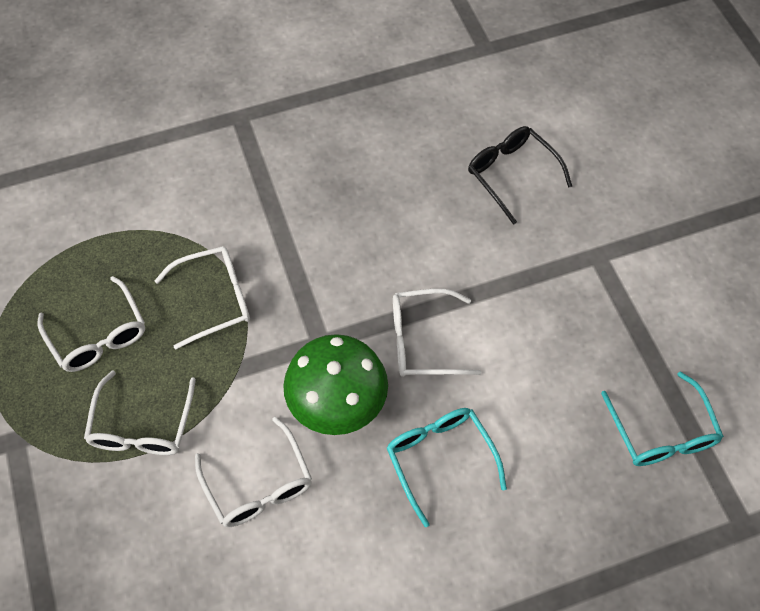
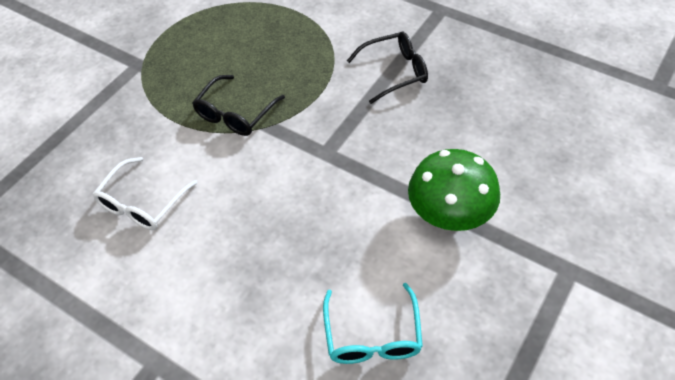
black glasses: [468,126,572,225] = 1 -> [192,75,285,136] [347,32,428,104] = 2
turquoise glasses: [387,408,507,527] [601,371,724,466] = 2 -> [323,283,423,364] = 1
white glasses: [38,276,145,372] [84,370,196,455] [154,246,250,349] [195,417,312,527] [393,289,481,377] = 5 -> [92,157,198,230] = 1

